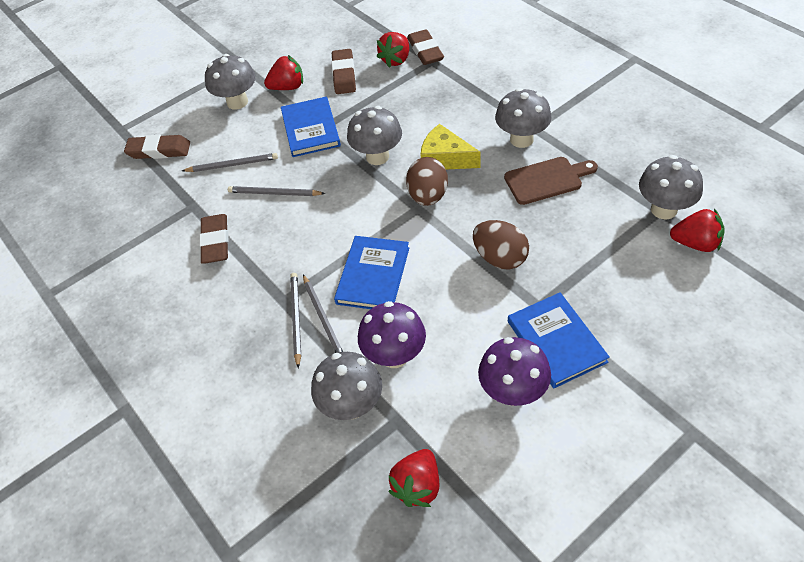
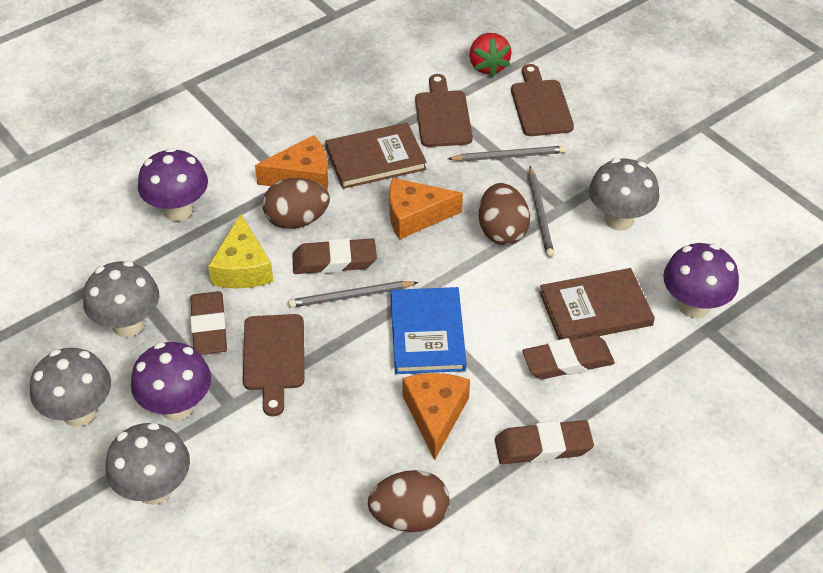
blue book: [281,97,341,157] [334,236,409,309] [508,292,610,388] = 3 -> [391,287,467,374] = 1
brown book: none = 0 -> [325,122,427,189] [539,268,655,340] = 2
brown cutting board: [504,157,598,205] = 1 -> [243,314,304,416] [415,74,473,147] [511,64,574,136] = 3
brown egg: [406,157,448,206] [473,220,529,269] = 2 -> [262,178,330,229] [368,470,449,532] [479,183,530,245] = 3
grey mushroom: [205,54,256,110] [311,352,382,420] [347,106,402,165] [495,88,551,148] [639,155,703,220] = 5 -> [30,348,111,427] [83,261,159,337] [105,423,190,505] [589,158,659,231] = 4
grey pencil: [182,153,278,172] [228,186,325,196] [290,273,301,368] [303,274,343,353] = 4 -> [288,281,418,308] [448,146,566,162] [529,166,554,257] = 3
orange cheese: none = 0 -> [255,135,328,190] [389,178,463,239] [402,373,470,460] = 3
purple mushroom: [358,301,426,368] [478,337,551,406] = 2 -> [131,342,211,421] [138,148,208,221] [663,243,739,318] = 3
red strawberry: [264,55,303,90] [377,32,409,68] [388,449,439,507] [670,208,725,252] = 4 -> [469,33,512,77] = 1

